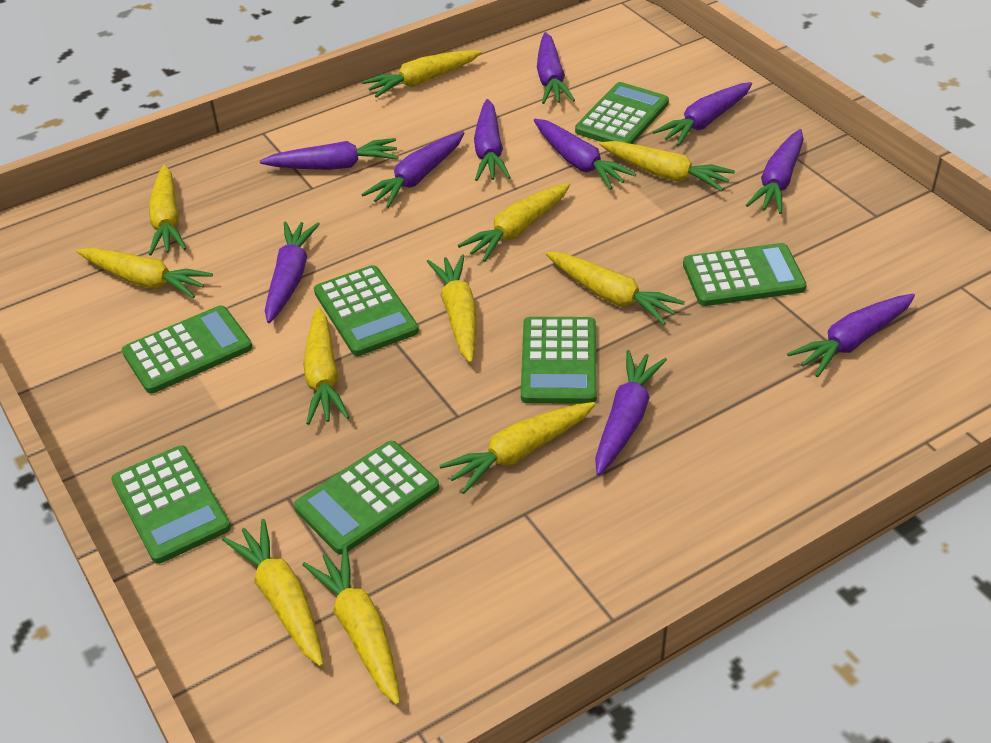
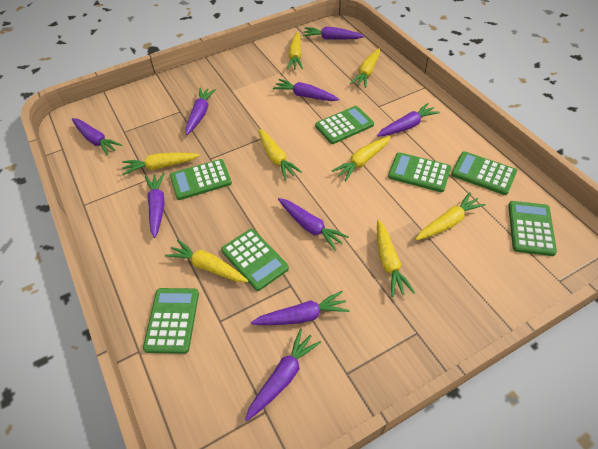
purple carrot: [260,138,398,170] [265,221,320,323] [361,131,464,208] [474,99,511,181] [534,119,636,190] [537,32,575,104] [595,350,667,476] [653,82,752,146] [746,129,804,214] [787,294,915,377] = 10 -> [72,118,122,156] [145,173,165,238] [186,88,216,135] [245,329,321,421] [250,291,350,325] [273,79,339,101] [278,198,349,251] [303,27,365,39] [377,103,440,137] = 9
yellow carrot: [77,248,213,299] [149,165,187,255] [222,519,324,667] [302,545,400,705] [303,307,349,425] [362,50,482,98] [427,254,477,363] [439,402,596,494] [458,183,570,262] [546,252,685,325] [600,141,735,192] = 11 -> [122,153,200,175] [165,239,248,282] [258,129,302,180] [287,32,303,70] [332,136,391,181] [350,48,380,88] [377,219,415,297] [415,192,486,240] = 8

